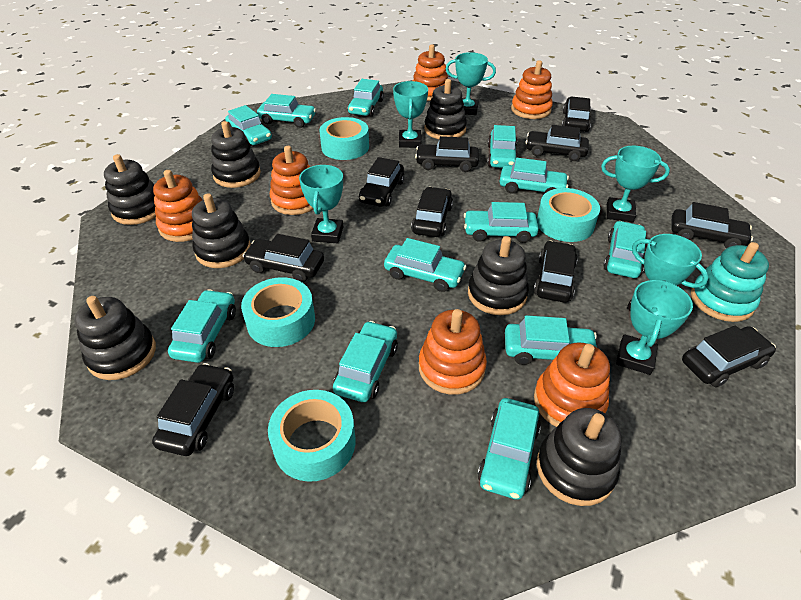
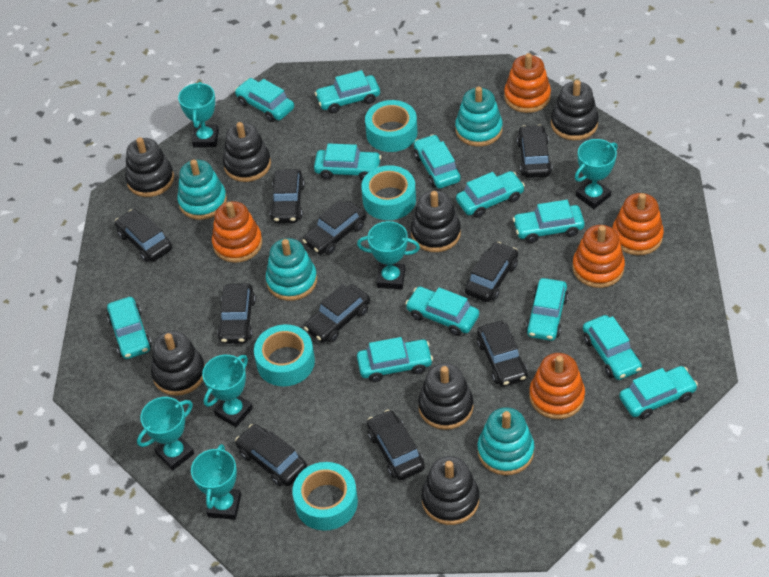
orange stacking toy: [153,170,203,242] [270,146,313,215] [413,44,448,101] [419,309,487,395] [511,60,553,119] [534,342,610,427] = 6 -> [212,201,262,263] [504,53,551,113] [529,353,585,419] [573,225,625,288] [612,193,664,255] = 5
turquoise stacking toy: [691,242,769,322] = 1 -> [177,159,227,220] [266,238,317,301] [455,86,503,147] [478,407,534,475] = 4

